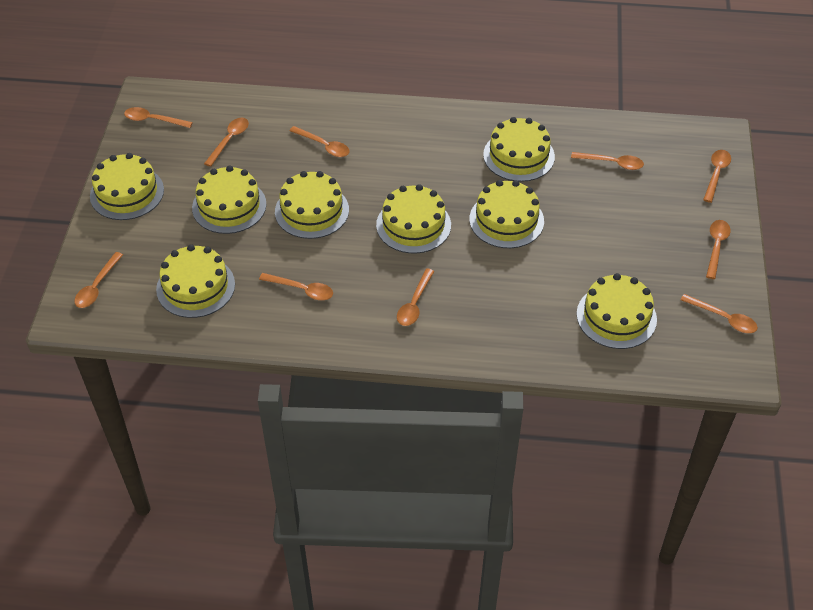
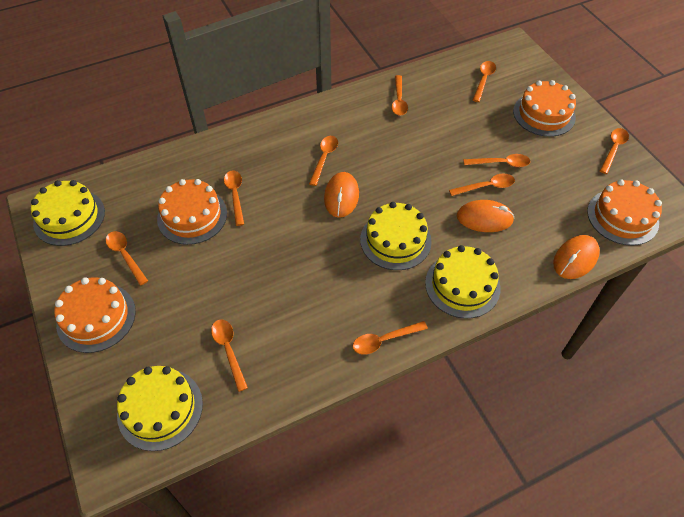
orange cake: none = 0 -> [54,277,136,353] [157,179,227,245] [513,80,576,137] [587,179,662,246] = 4
orange mouse: none = 0 -> [324,172,359,218] [457,200,514,232] [553,235,600,279] = 3
yellow cake: [90,153,164,220] [156,244,235,318] [192,166,266,234] [275,171,349,239] [376,184,451,253] [469,180,544,248] [483,117,555,182] [577,273,657,349] = 8 -> [31,180,105,246] [117,366,203,451] [360,202,432,270] [425,245,500,319] = 4

